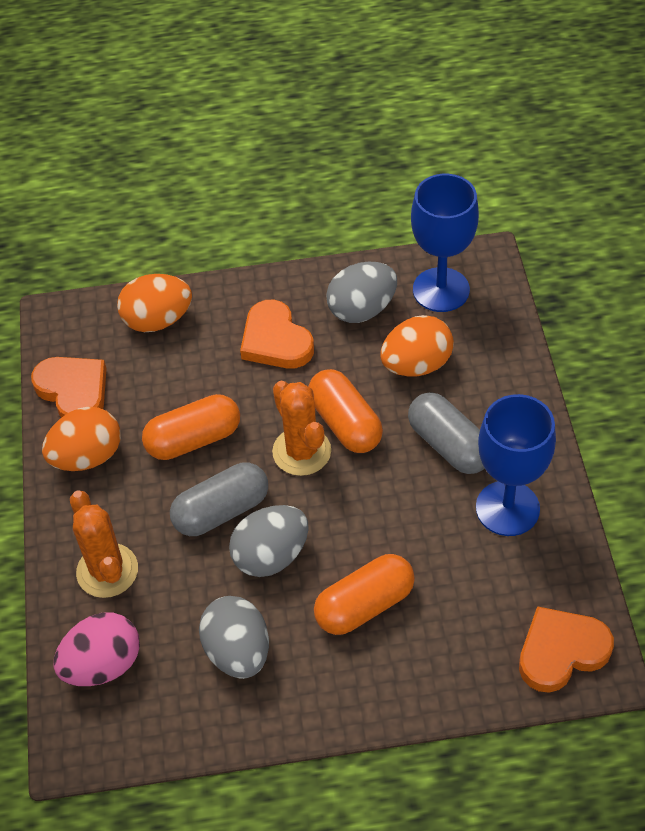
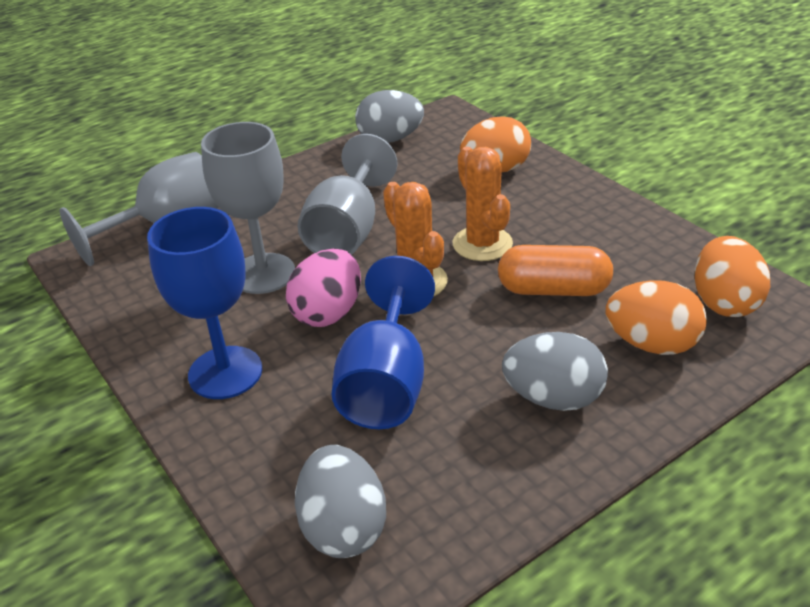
grey capsule: [170,462,268,536] [408,392,485,474] = 2 -> none = 0
grey goblet: none = 0 -> [60,152,219,266] [201,122,295,294] [297,134,398,254] = 3
orange capsule: [142,394,240,460] [308,369,383,453] [314,554,415,635] = 3 -> [498,245,613,296] = 1
orange heart: [31,357,107,418] [240,300,314,369] [519,606,614,693] = 3 -> none = 0

